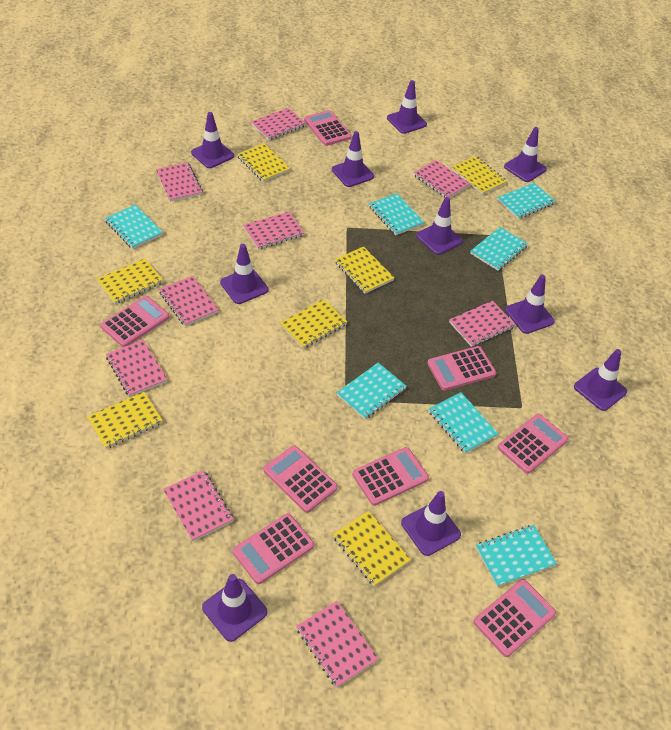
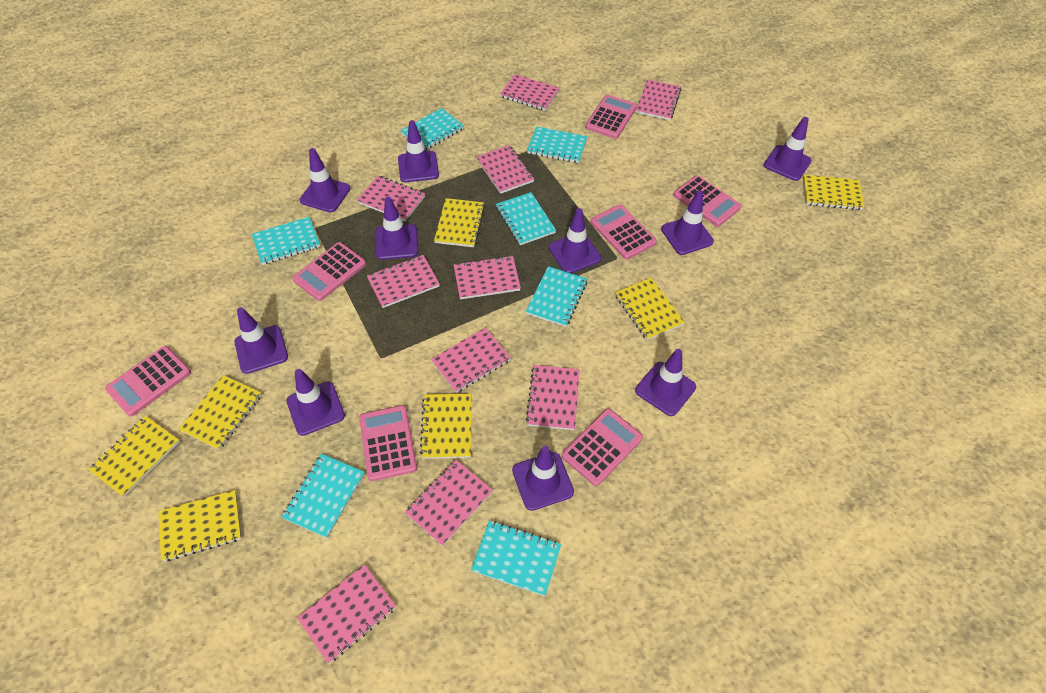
pink calculator: [101,296,170,347] [233,513,314,584] [264,445,338,513] [304,110,352,146] [353,447,429,506] [427,346,496,391] [474,579,556,657] [498,414,568,474] = 8 -> [105,346,191,416] [293,242,366,301] [359,405,417,481] [561,408,643,486] [585,95,637,139] [591,205,657,260] [673,175,742,226] = 7
pink notebook: [106,340,167,397] [156,162,203,202] [159,276,219,326] [163,470,234,542] [243,212,304,249] [251,108,306,140] [296,601,378,688] [414,160,470,198] [449,301,515,347] = 9 -> [297,564,396,663] [356,176,425,221] [367,255,440,308] [405,460,493,546] [431,328,511,393] [454,256,521,299] [476,145,534,194] [500,74,560,111] [526,365,579,430] [636,79,681,120] = 10

